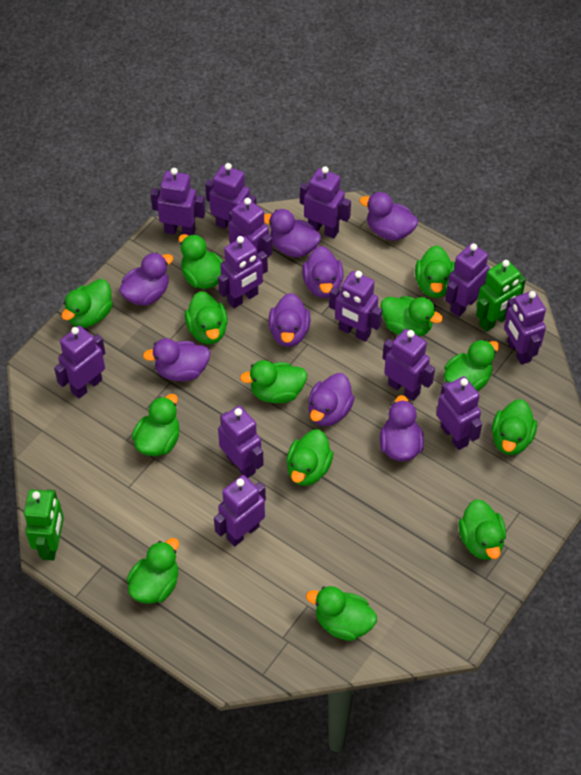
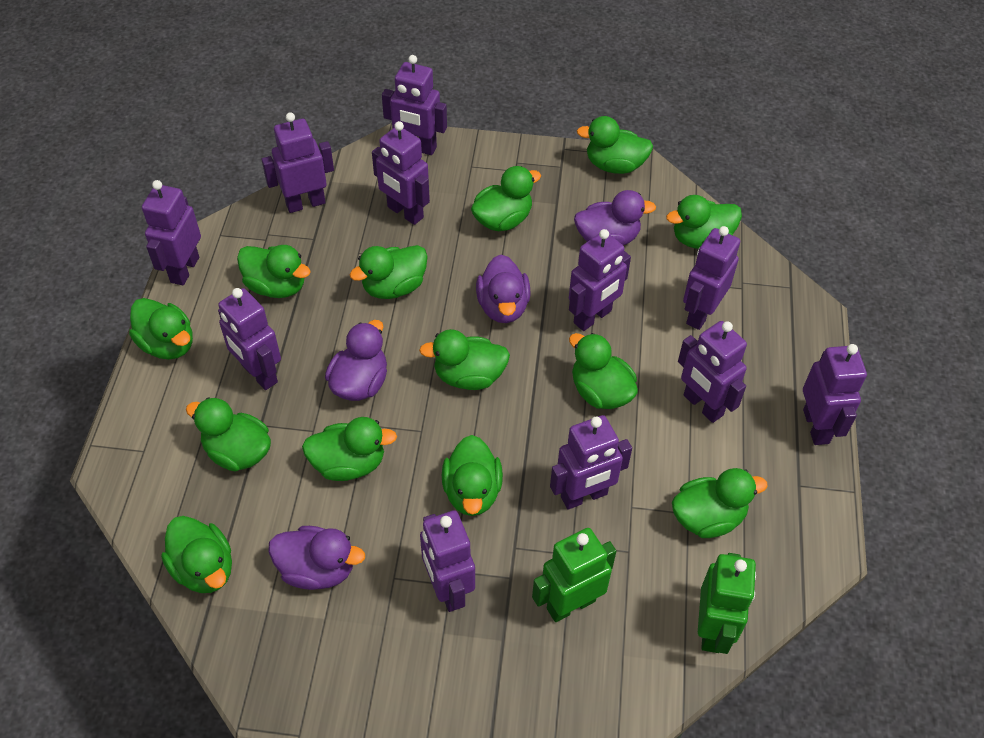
purple duck: [119,252,173,305] [143,338,210,381] [264,209,321,257] [269,293,310,347] [302,246,343,298] [308,373,355,426] [359,192,418,241] [380,395,424,461] = 8 -> [269,526,365,590] [325,320,387,401] [476,255,531,323] [574,190,656,245] = 4
purple robot: [54,326,105,399] [150,168,205,236] [205,163,256,229] [214,475,266,547] [218,236,268,308] [218,406,264,478] [228,198,273,258] [300,166,351,239] [329,271,382,342] [383,329,435,401] [437,376,482,450] [445,243,490,317] [504,291,546,365] = 13 -> [142,180,201,286] [218,288,281,390] [262,113,334,213] [372,121,430,225] [382,55,447,155] [420,510,475,612] [550,415,632,510] [569,229,631,331] [678,321,747,423] [683,226,740,330] [803,344,867,445] = 11

